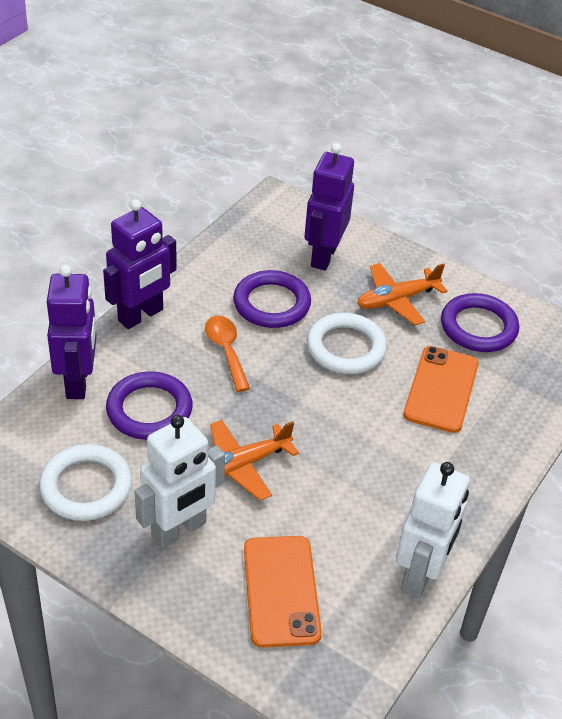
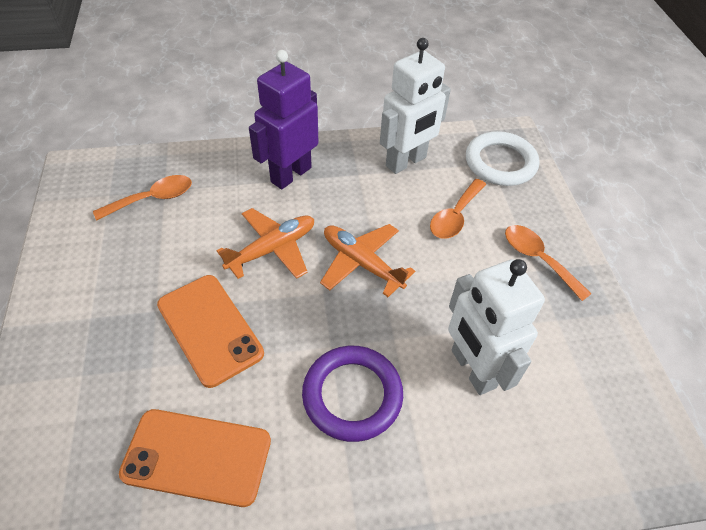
orange spoon: [205,316,250,392] = 1 -> [93,175,192,220] [430,179,486,239] [505,225,591,301] = 3
purple ring: [106,371,192,440] [233,270,311,328] [441,293,519,352] = 3 -> [302,346,403,442] = 1
purple robot: [47,265,97,399] [103,199,177,329] [305,143,354,270] = 3 -> [249,50,318,189] = 1
white ring: [39,444,132,521] [307,313,387,374] = 2 -> [466,131,539,186] = 1

